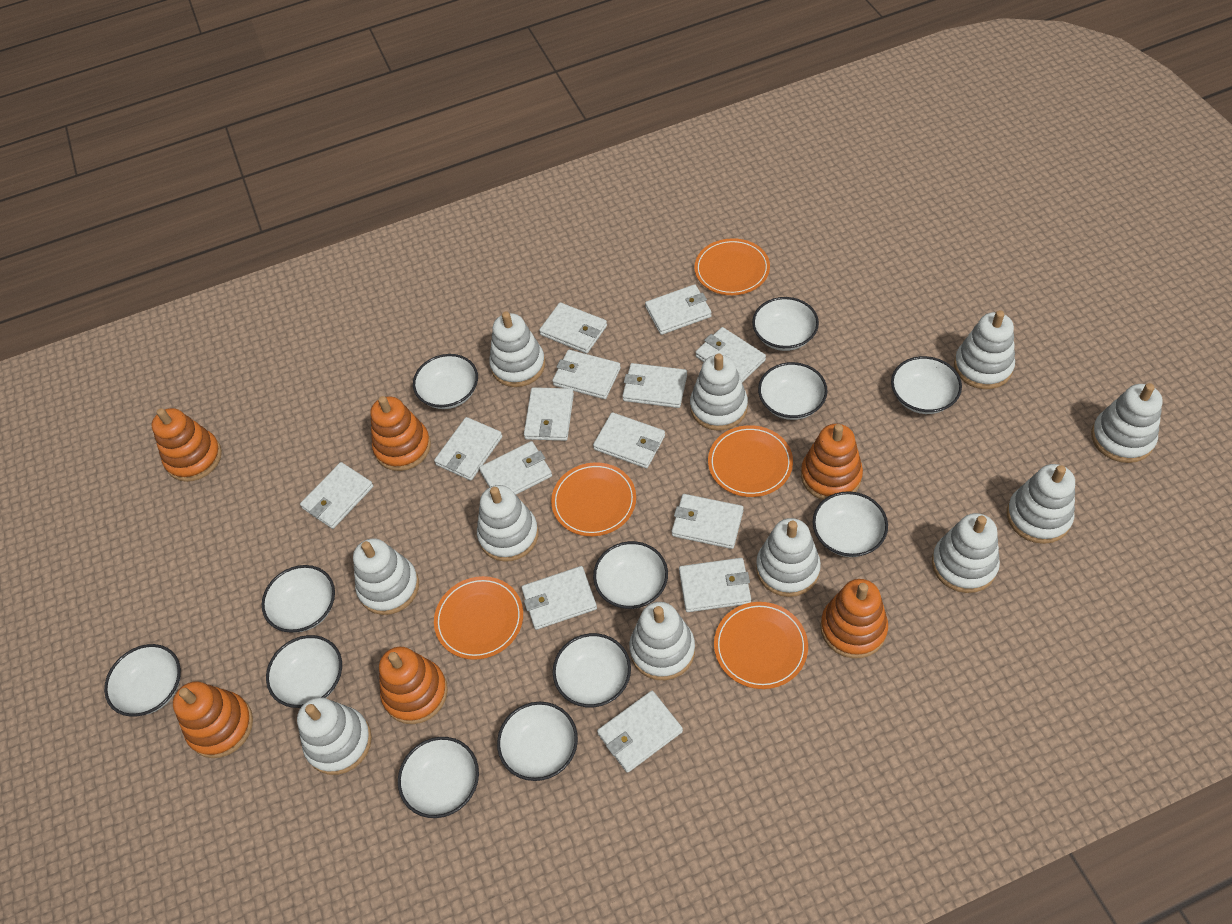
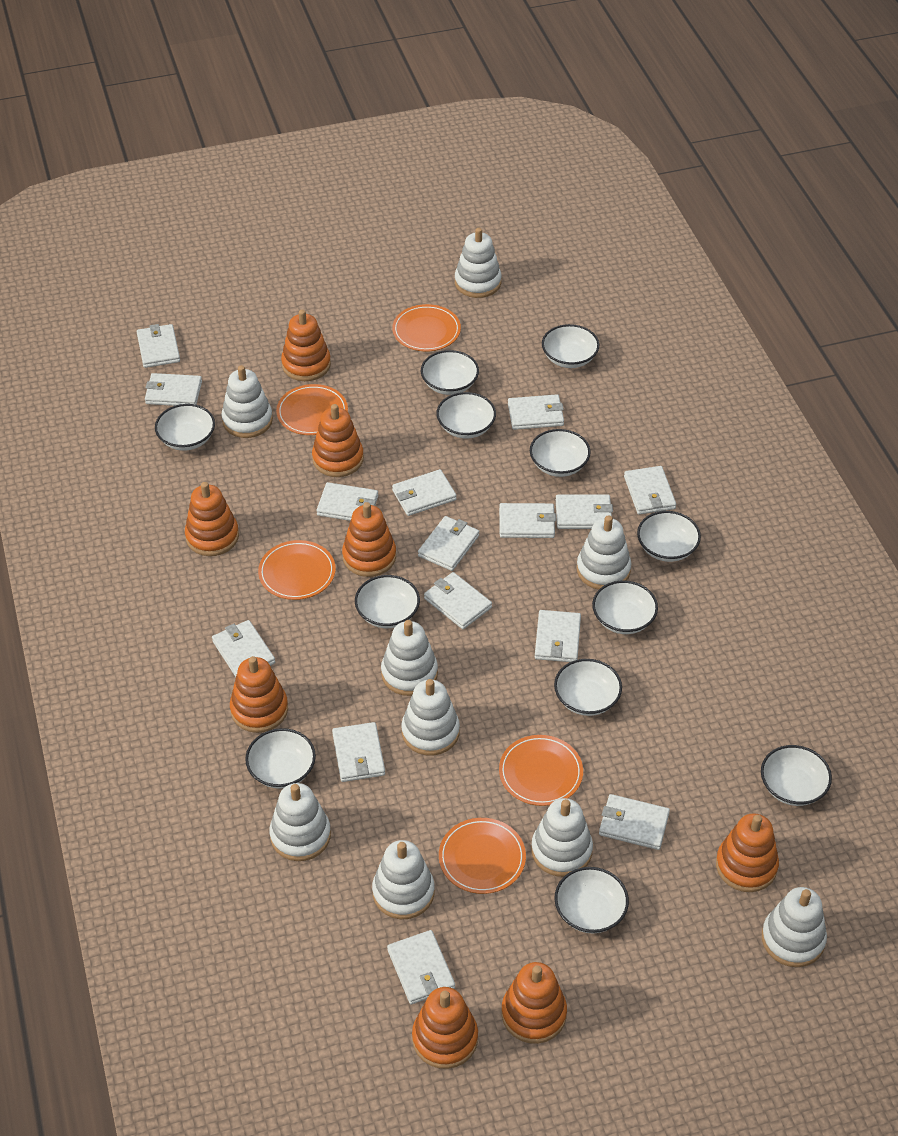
orange stacking toy: [152,408,222,482] [173,681,253,758] [370,396,431,471] [379,647,448,724] [801,424,863,500] [820,579,888,658] = 6 -> [185,482,239,556] [230,656,288,733] [281,310,331,381] [312,404,364,477] [342,502,396,577] [412,987,478,1069] [501,962,567,1044] [716,813,779,892] = 8
white stacking toy: [297,697,372,775] [353,538,419,615] [477,485,539,562] [489,312,545,387] [629,602,695,680] [690,353,748,431] [756,518,821,597] [932,513,1000,593] [954,310,1015,389] [1007,464,1075,544] [1091,383,1163,463] = 11 -> [221,365,273,438] [269,783,331,861] [372,840,435,919] [381,620,438,696] [401,679,460,756] [455,228,502,298] [531,798,593,877] [577,515,631,590] [762,887,827,967] = 9
white wallet: [300,462,373,529] [434,417,502,481] [479,441,552,495] [521,566,597,630] [524,387,574,441] [539,303,607,354] [552,350,621,399] [593,412,665,468] [597,691,683,773] [622,363,687,408] [645,284,712,335] [672,494,744,549] [679,558,751,612] [695,327,766,382] = 14 -> [137,324,180,368] [145,373,202,406] [212,620,275,677] [317,482,378,521] [332,722,385,782] [387,930,455,1004] [392,469,457,516] [418,516,479,571] [424,572,492,629] [499,503,556,538] [508,394,564,430] [535,610,581,662] [556,494,613,529] [599,794,670,850] [624,466,676,515] = 15

